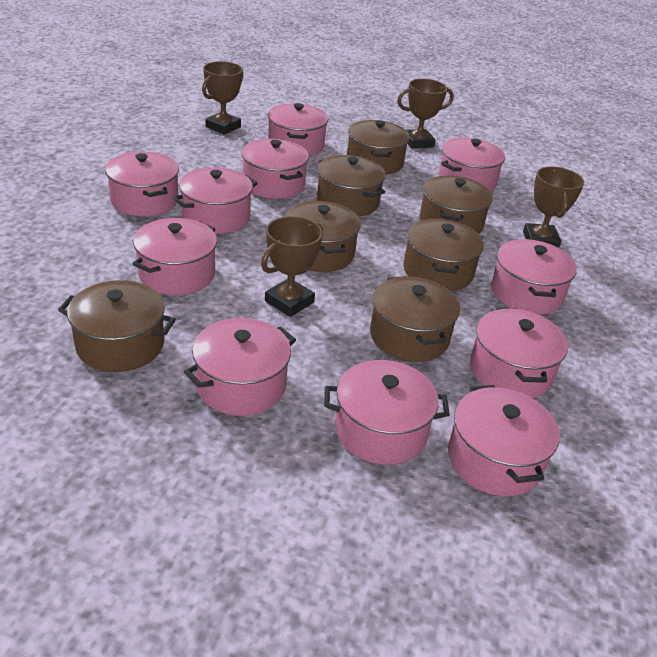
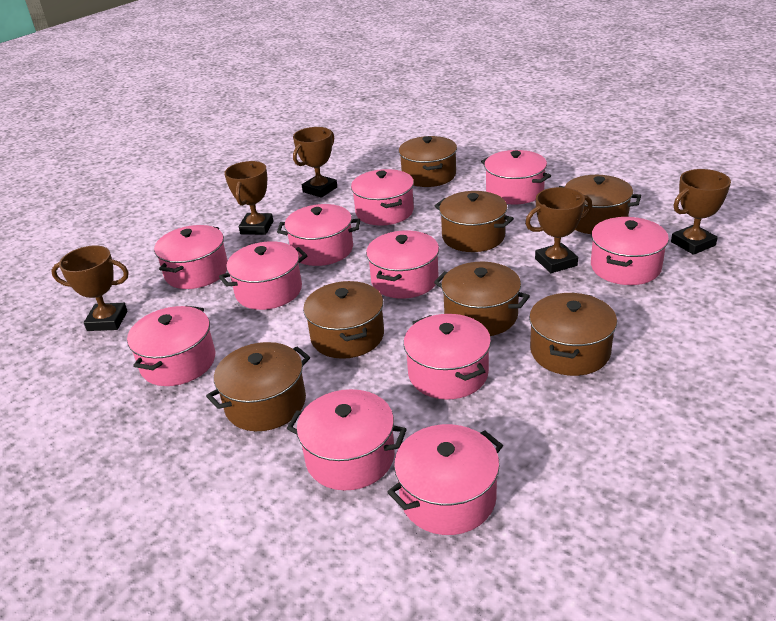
brown trophy: [202,61,243,134] [261,216,323,317] [397,79,454,149] [523,166,584,248] = 4 -> [51,245,129,331] [224,161,273,235] [293,127,337,198] [525,187,592,273] [671,169,731,255] = 5

